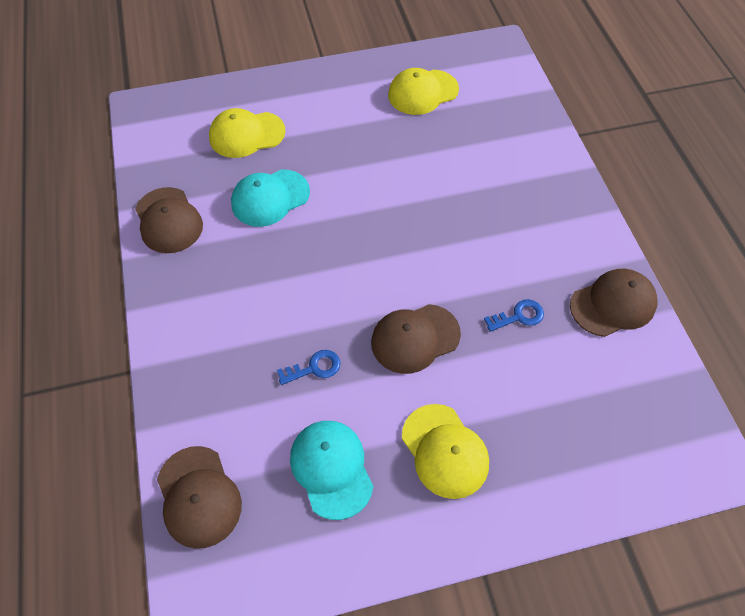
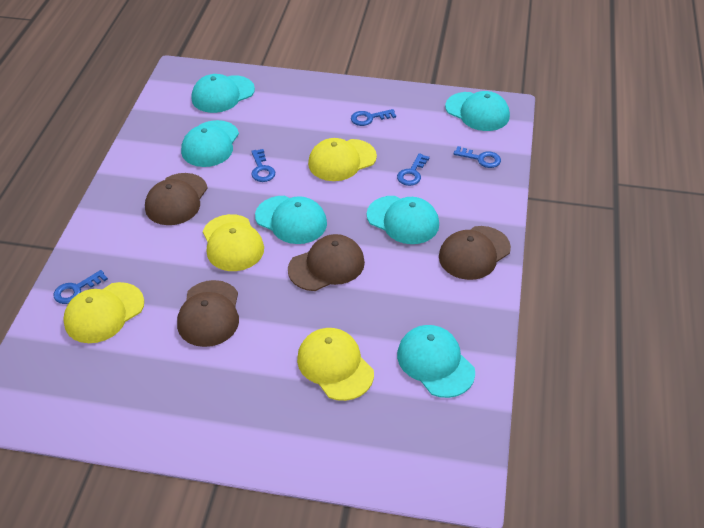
blue key: [277,350,341,385] [484,299,544,332] = 2 -> [54,270,108,304] [251,149,275,182] [351,109,396,126] [397,153,430,186] [453,146,501,168] = 5
turquoise cap: [231,170,310,227] [290,421,373,520] = 2 -> [181,120,239,167] [192,74,255,113] [255,196,327,244] [367,196,439,244] [397,325,475,398] [445,91,510,131] = 6
yellow cap: [209,108,285,158] [388,68,459,115] [402,404,489,499] = 3 -> [63,282,144,343] [203,214,264,271] [297,328,374,401] [308,138,377,181] = 4

